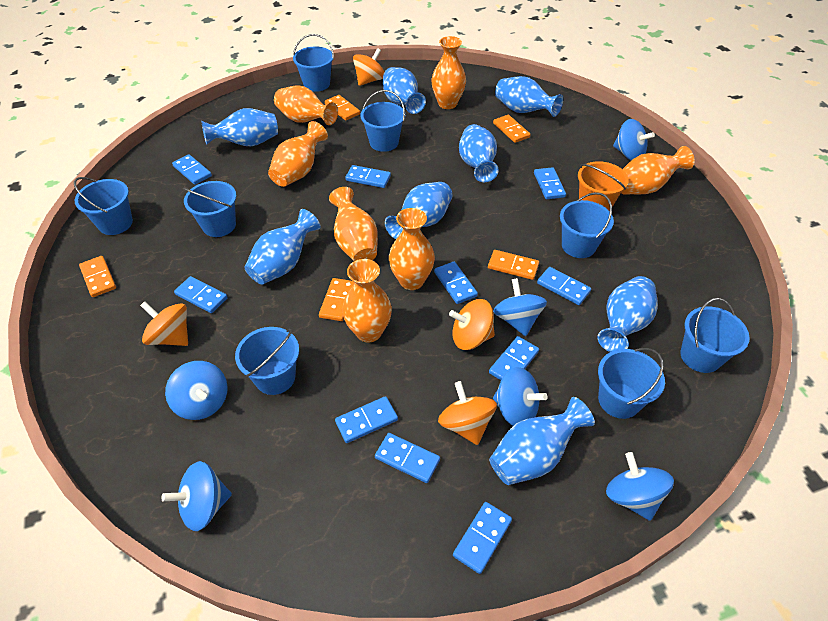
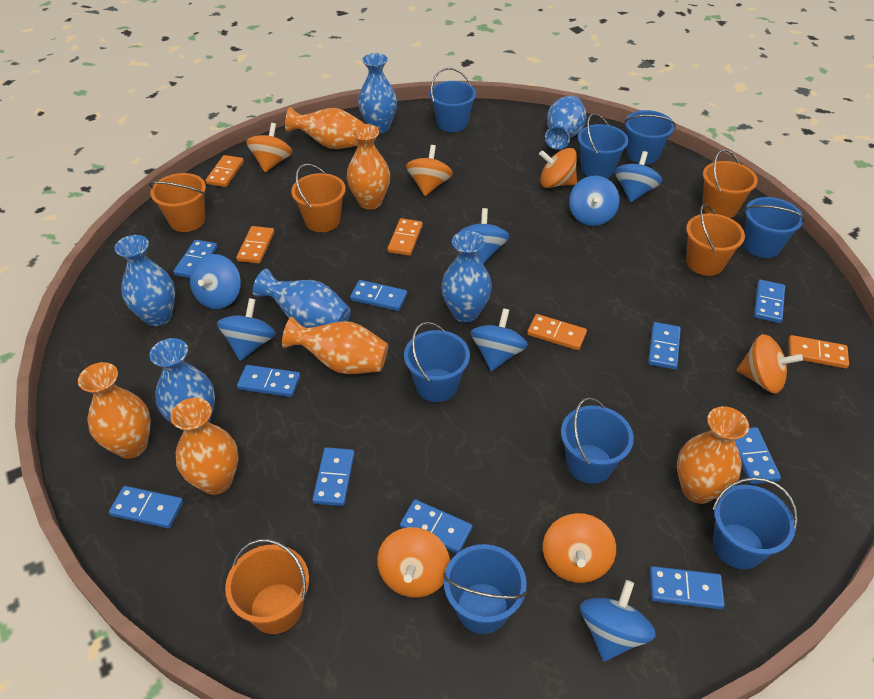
blue spinning top: [161,461,232,531] [165,361,228,420] [493,278,547,336] [493,367,548,426] [606,452,674,521] [613,119,655,160] = 6 -> [190,254,241,309] [217,298,276,361] [459,208,510,264] [471,308,528,371] [569,176,620,226] [580,580,656,661] [615,151,662,202] = 7
blue vase: [201,108,278,146] [244,209,321,285] [383,67,426,114] [385,182,453,239] [459,124,499,182] [489,397,595,485] [495,76,563,117] [598,276,658,352] = 8 -> [114,235,175,327] [149,338,215,431] [253,269,351,328] [358,53,397,133] [441,231,492,322] [545,96,586,150] = 6
orange bucket: [578,161,629,211] = 1 -> [149,173,206,232] [225,539,309,634] [291,164,346,232] [686,204,745,276] [702,149,758,218] = 5
orange spinning top: [140,301,188,346] [353,48,384,86] [438,381,497,445] [449,299,495,350] = 4 -> [246,123,292,172] [377,527,450,598] [406,145,453,196] [539,148,577,188] [543,513,616,583] [737,334,803,393] = 6
orange vase: [268,121,328,187] [274,85,338,125] [329,187,378,261] [342,259,392,342] [389,208,435,290] [431,36,466,109] [621,146,694,194] = 7 -> [78,362,151,459] [170,398,239,495] [282,317,388,374] [285,107,365,149] [347,124,390,210] [677,407,749,504] = 6

